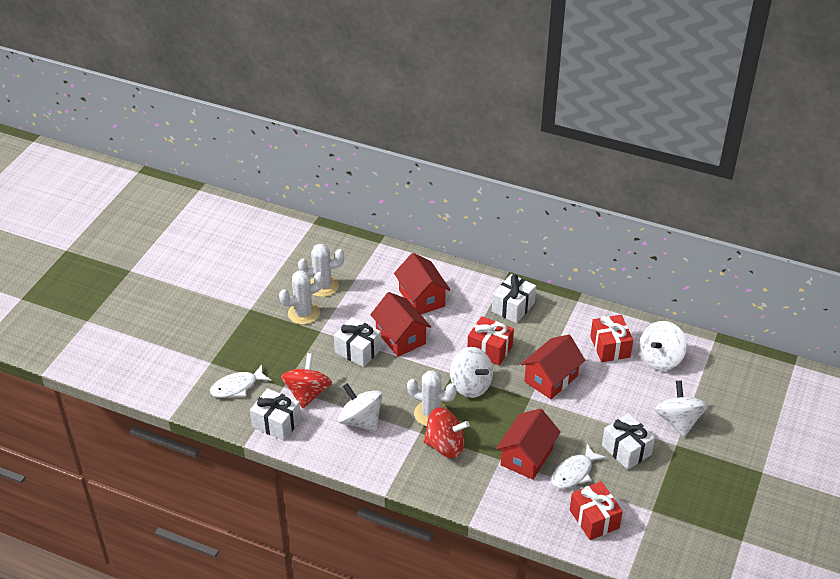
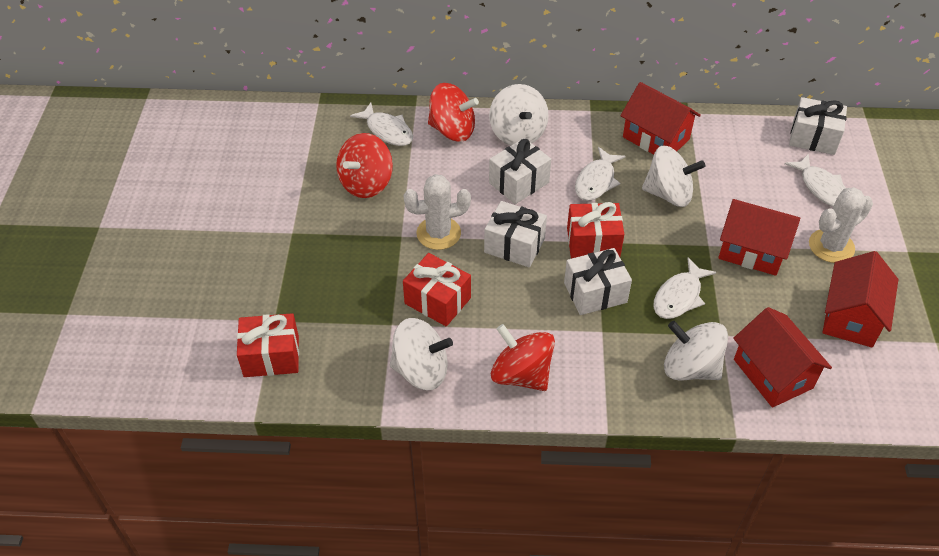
red spinning top: [281,353,332,408] [423,407,470,458] = 2 -> [336,133,393,198] [428,83,479,142] [491,324,555,391] = 3
white cactus: [279,270,324,325] [298,244,344,297] [407,370,457,426] = 3 -> [404,174,471,250] [809,187,873,263] = 2
white fish: [210,364,272,398] [552,444,606,489] = 2 -> [350,103,413,146] [575,147,626,201] [654,257,716,319] [785,154,846,207] = 4

